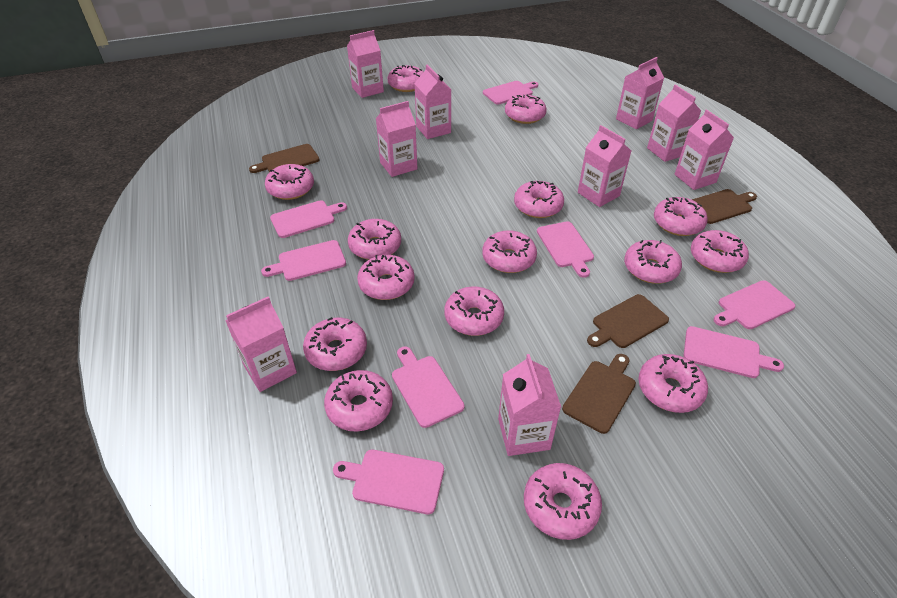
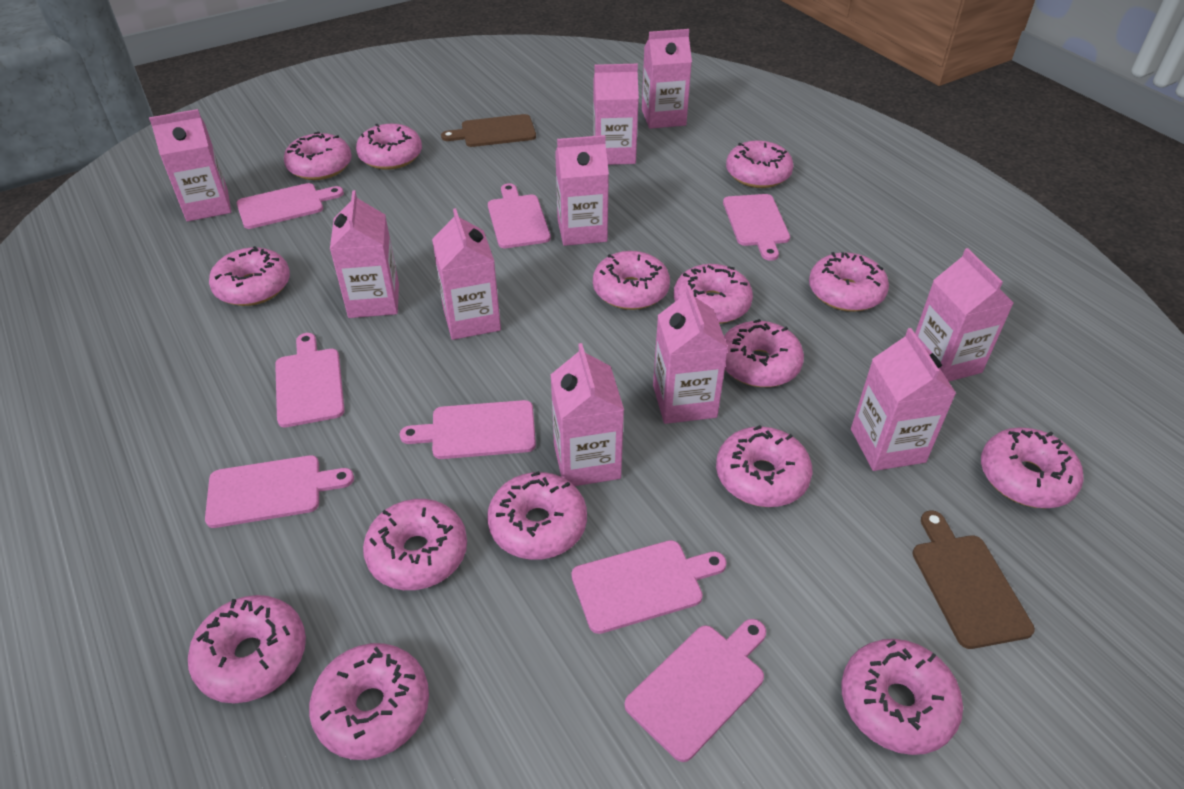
brown cutting board: [249,144,319,173] [562,354,636,434] [587,294,669,348] [692,189,757,224] = 4 -> [441,114,536,147] [912,511,1035,649] = 2
pink carton: [225,296,297,392] [347,30,384,98] [376,101,417,177] [414,65,451,139] [498,354,561,456] [578,125,631,207] [616,57,664,129] [647,84,701,162] [674,110,734,190] = 9 -> [149,109,231,222] [330,190,399,318] [432,208,501,340] [551,343,624,486] [555,135,609,246] [593,64,639,165] [642,29,692,129] [653,285,728,424] [851,328,956,471] [915,248,1014,381] = 10

